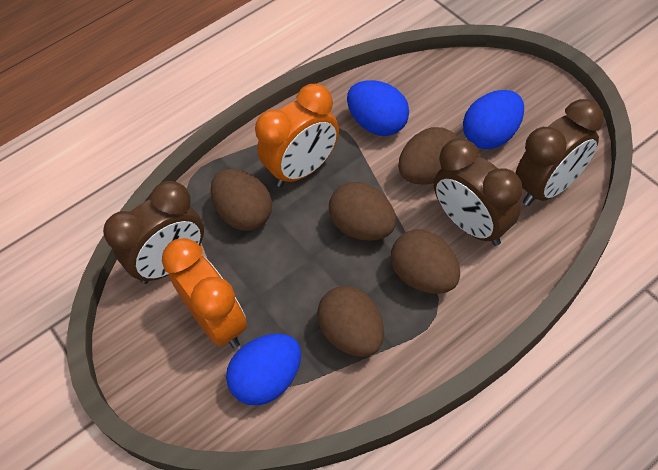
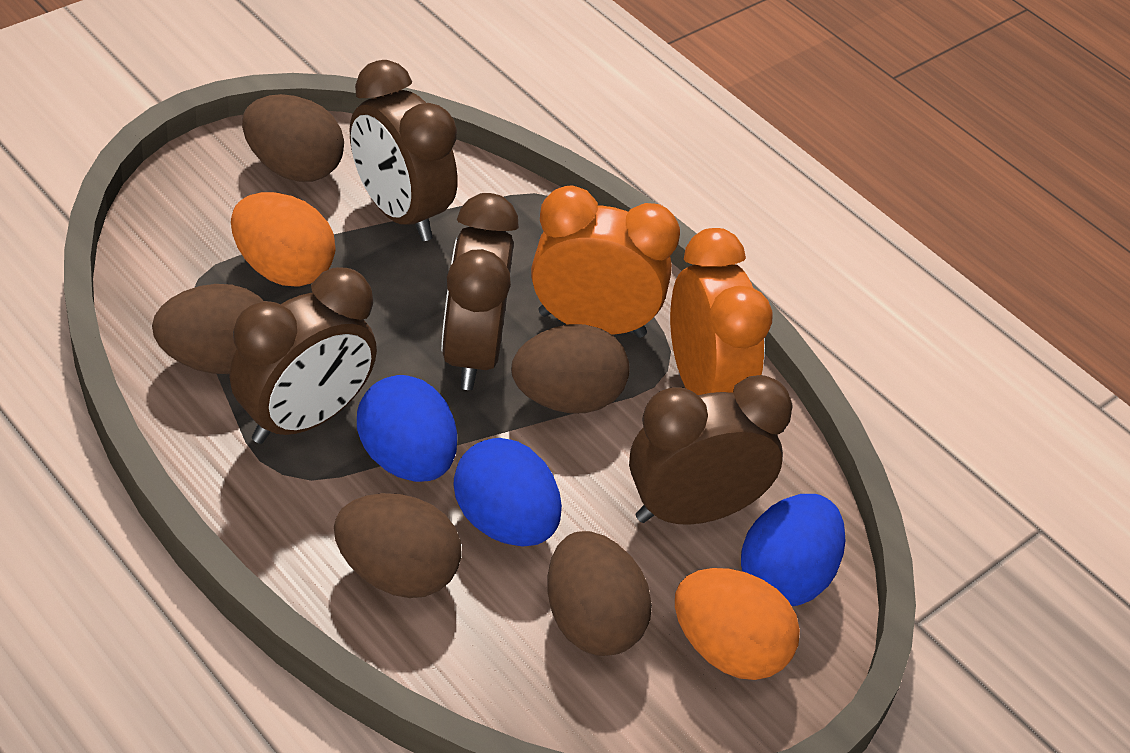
brown clock: [103,181,204,284] [434,138,523,246] [516,99,604,206] = 3 -> [229,267,377,444] [350,60,458,241] [441,193,519,390] [629,375,793,525] = 4
orange egg: none = 0 -> [231,192,336,287] [675,568,800,680] = 2

